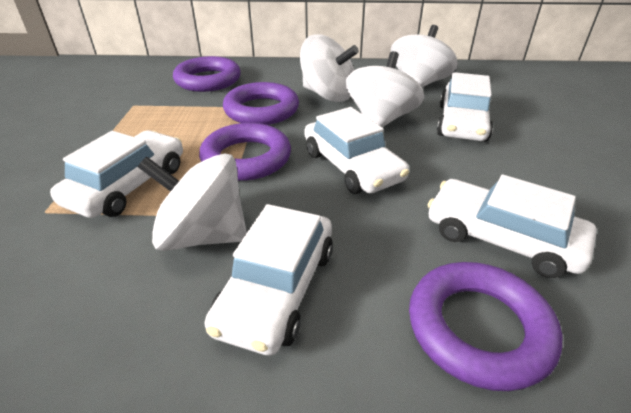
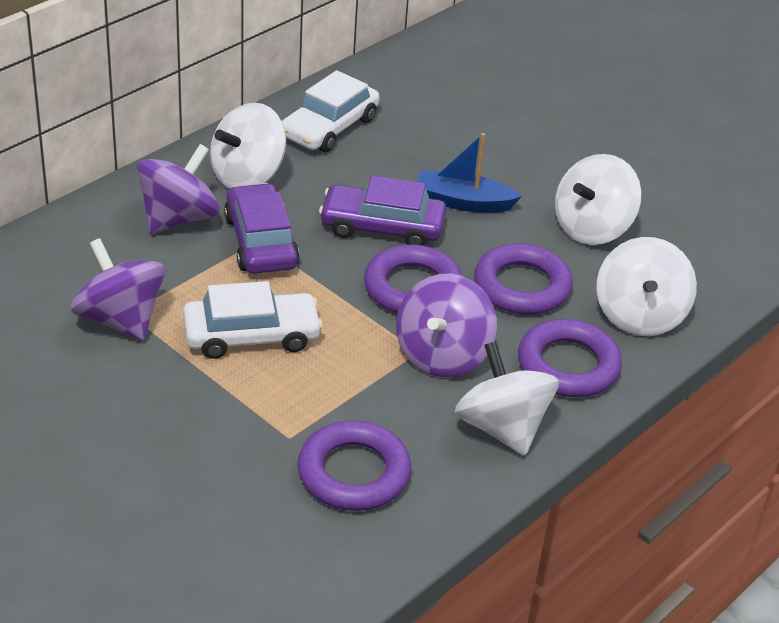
blue boat: none = 0 -> [417,133,522,213] = 1
purple car: none = 0 -> [224,183,300,274] [319,175,446,246] = 2
purple spinning top: none = 0 -> [71,238,165,341] [137,144,220,234] [396,274,497,377] = 3
white car: [50,130,183,218] [205,204,333,355] [304,107,409,194] [428,174,597,278] [437,72,493,142] = 5 -> [183,281,323,359] [282,70,380,152] = 2

